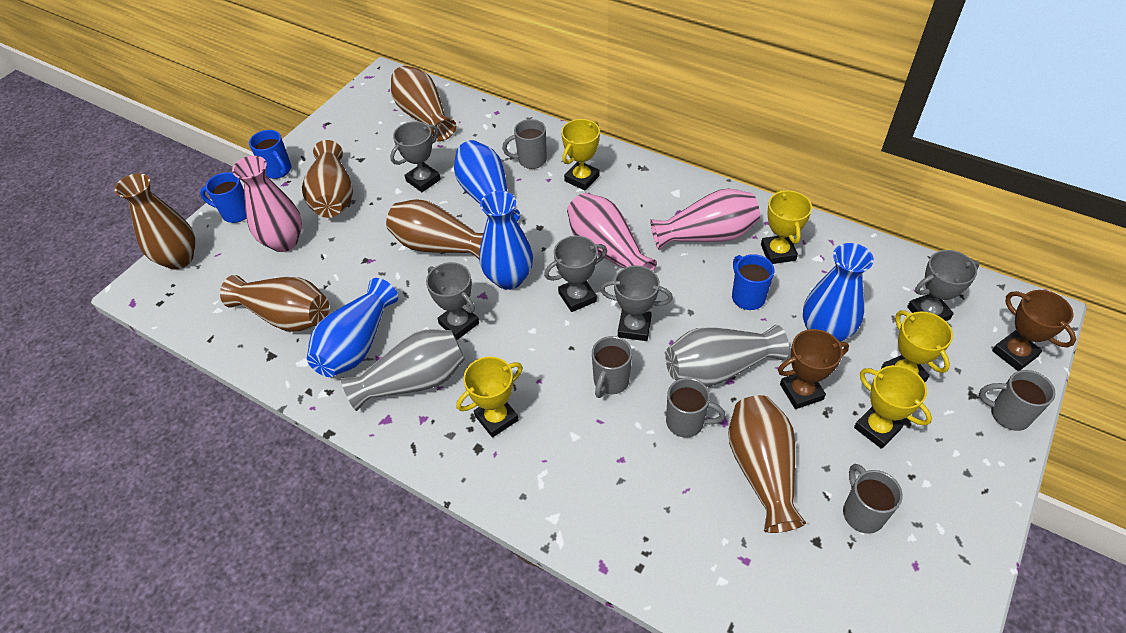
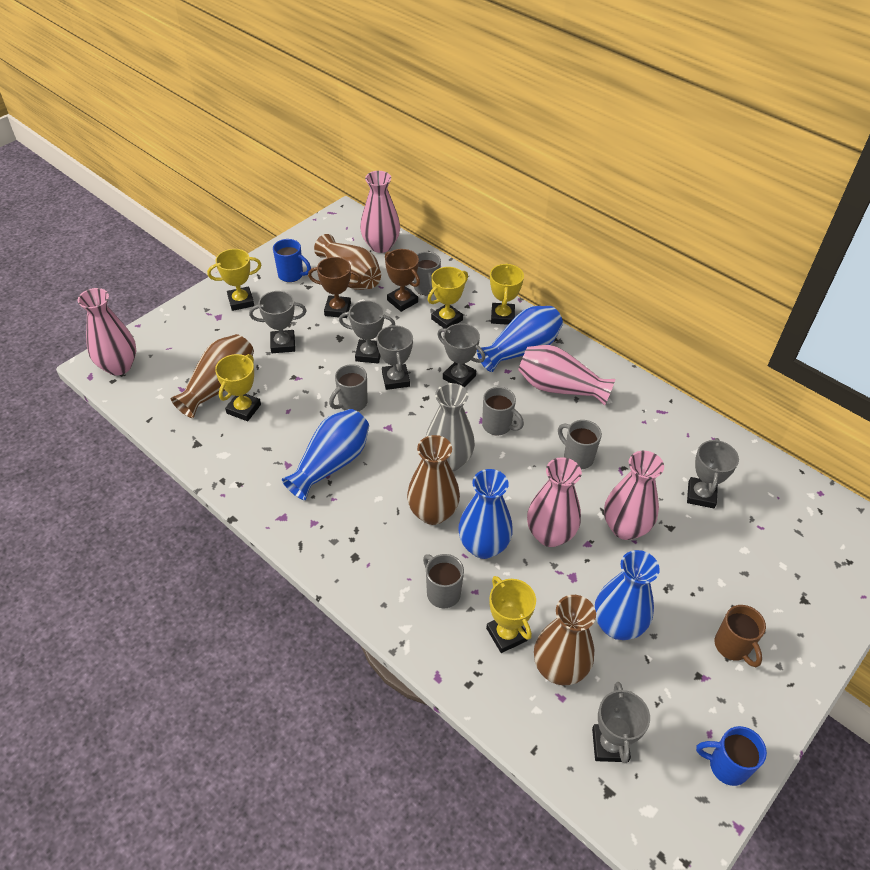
blue mug: [200,172,246,223] [249,130,291,179] [732,254,774,310] = 3 -> [273,239,311,282] [696,726,767,786] = 2
brown mug: none = 0 -> [715,605,766,667] = 1
brown vase: [114,173,195,270] [220,275,329,332] [302,140,353,218] [386,199,483,259] [391,66,456,142] [728,395,806,533] = 6 -> [171,334,254,418] [314,234,381,290] [407,435,460,525] [534,595,596,685] = 4
grey trophy: [390,121,441,192] [426,262,479,340] [544,236,607,312] [600,266,673,341] [907,250,979,321] = 5 -> [249,291,306,353] [339,300,395,363] [376,324,413,390] [437,323,485,387] [592,682,650,763] [687,438,739,508] = 6
grey vase: [341,329,465,411] [665,325,789,387] = 2 -> [426,383,475,471] = 1
pink vase: [232,156,302,252] [567,193,657,271] [650,189,760,250] = 3 -> [78,288,136,375] [360,171,400,253] [518,345,615,406] [527,457,582,547] [604,451,664,540] = 5

